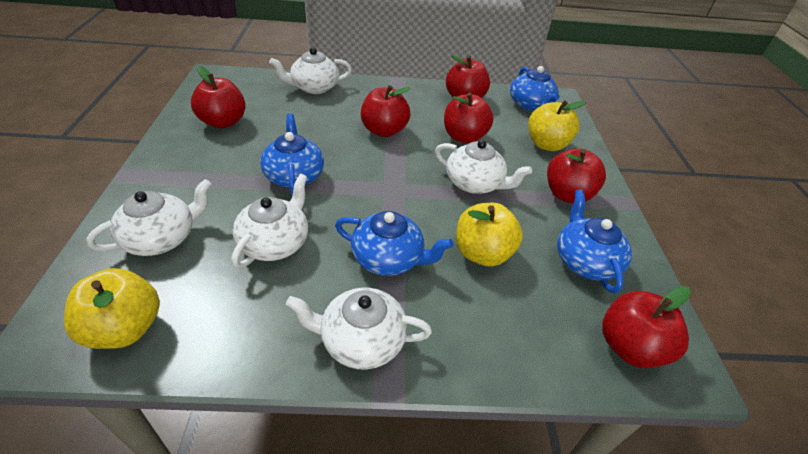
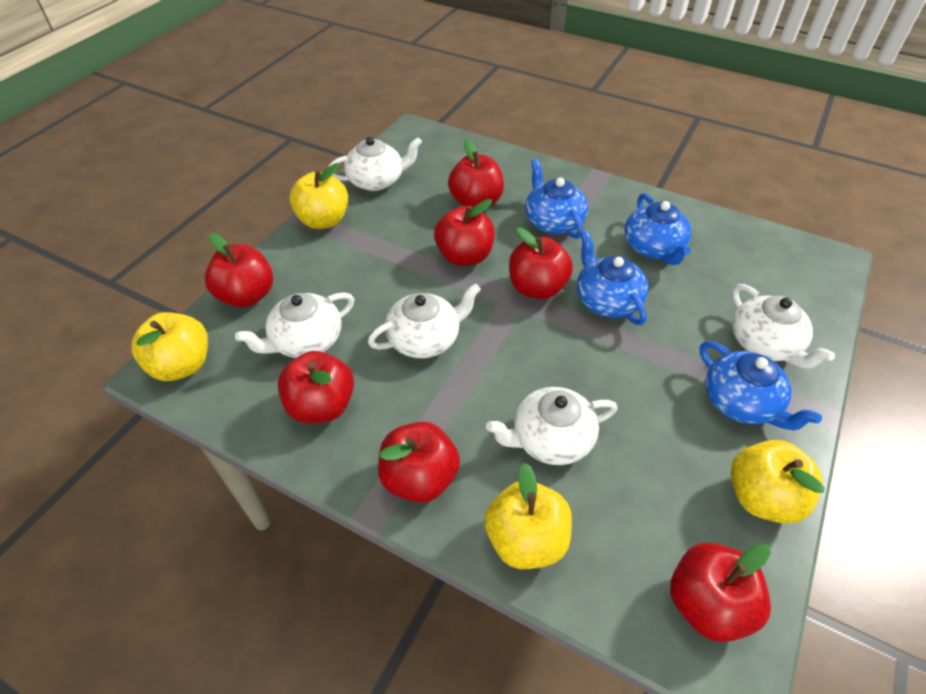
red apple: [191,66,246,128] [361,85,411,137] [444,93,493,144] [446,55,490,98] [547,149,606,204] [602,286,691,368] = 6 -> [205,233,273,308] [278,351,354,423] [378,422,460,503] [434,199,495,266] [448,139,504,208] [509,227,573,299] [670,543,771,642] = 7
yellow apple: [64,268,160,349] [456,203,523,267] [528,100,586,151] = 3 -> [131,312,208,381] [289,163,348,229] [485,463,572,569] [731,440,825,524] = 4

